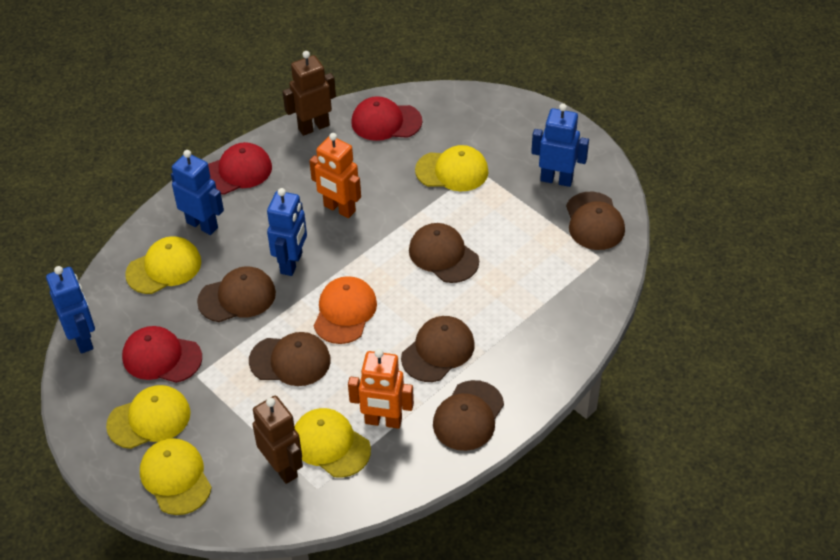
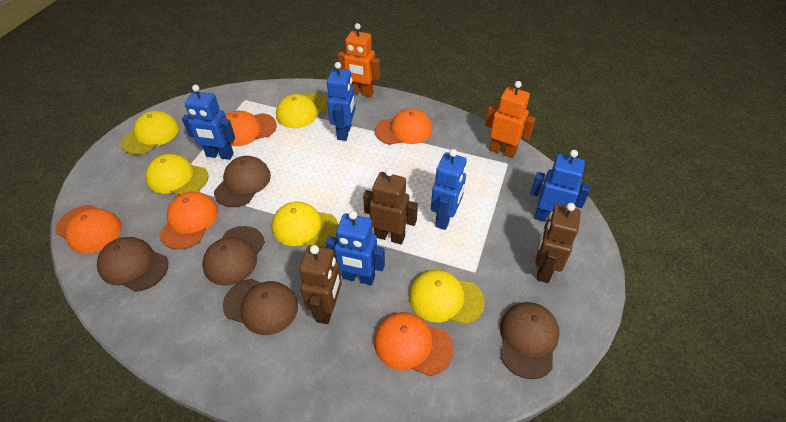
blue robot: [46,266,95,354] [171,150,224,235] [267,188,307,276] [531,103,589,187] = 4 -> [182,85,235,160] [326,211,385,285] [327,62,355,141] [431,149,467,230] [530,150,591,222] = 5
brown cap: [197,267,276,322] [249,332,331,386] [401,316,475,382] [409,223,479,283] [433,380,504,451] [566,192,625,250] = 6 -> [97,237,168,292] [202,226,265,286] [214,156,271,207] [223,279,298,335] [500,302,560,379] = 5
brown robot: [252,396,303,484] [283,51,336,136] = 2 -> [299,245,342,324] [363,168,418,244] [535,203,581,283] = 3
orange cap: [314,276,377,344] = 1 -> [56,205,121,254] [159,192,218,250] [225,111,277,146] [374,312,454,376] [375,108,432,145] = 5
red cap: [122,326,202,383] [208,142,272,195] [351,96,422,141] = 3 -> none = 0

